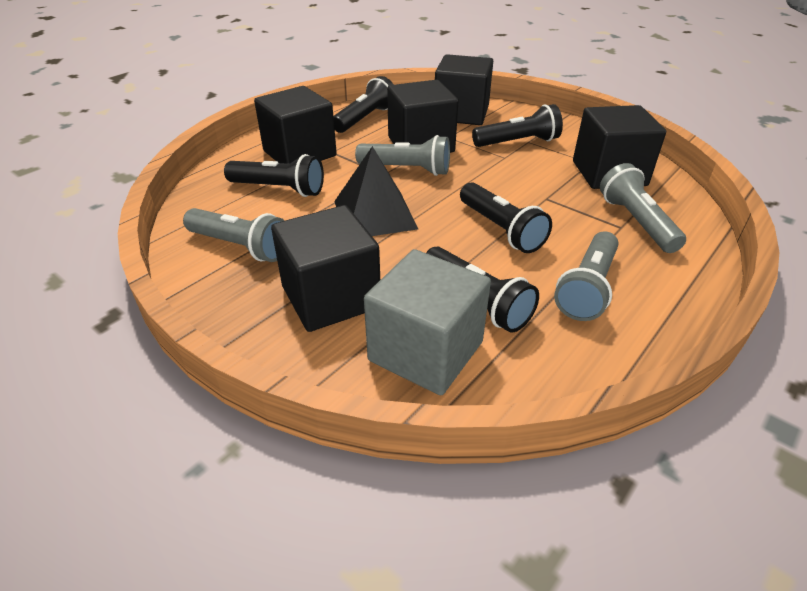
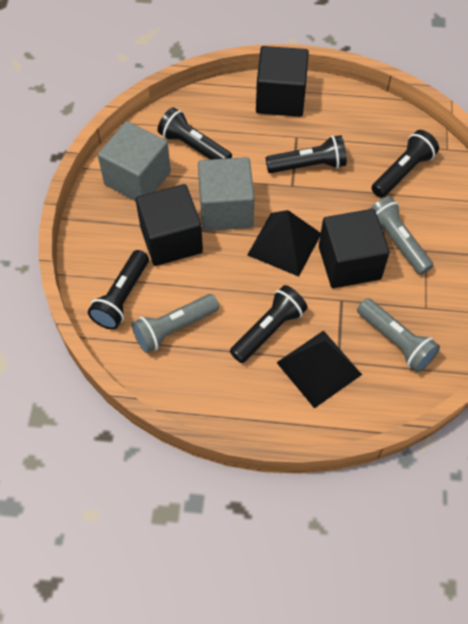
black cube: [254,86,337,164] [271,205,380,332] [387,80,459,153] [435,54,493,125] [573,105,666,189] = 5 -> [136,184,203,266] [256,46,309,117] [319,209,390,288] = 3
black pyramid: [334,146,418,236] = 1 -> [247,210,321,277] [276,331,362,408] = 2
grey cube: [364,249,491,396] = 1 -> [98,121,171,201] [198,157,254,231] = 2
grey flashlight: [183,208,285,262] [355,135,450,176] [554,231,619,321] [600,163,686,253] = 4 -> [132,294,219,353] [357,298,440,372] [370,196,434,275] = 3

